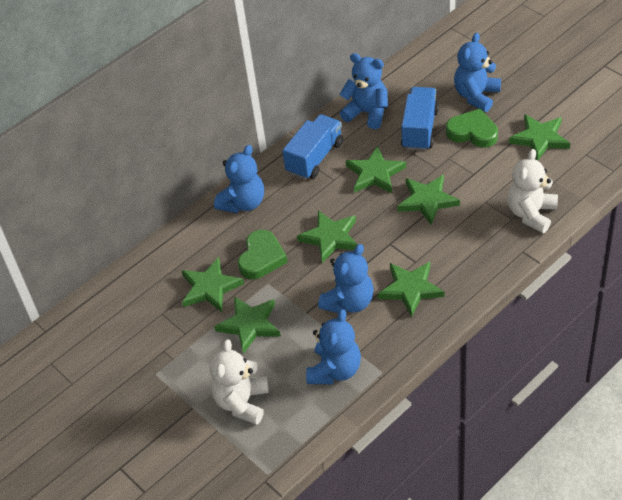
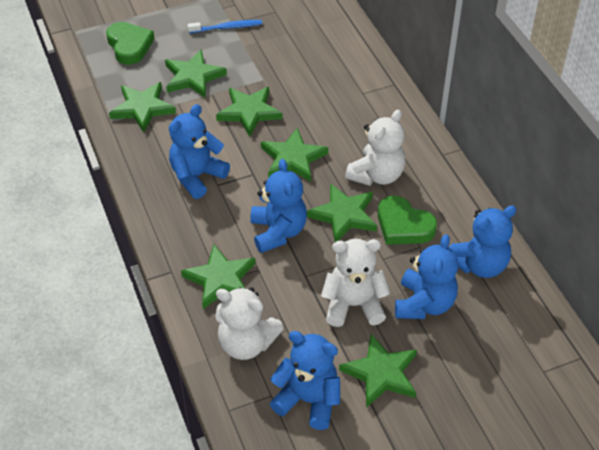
blue toothbrush: none = 0 -> [188,20,262,33] = 1
blue truck: [282,114,343,180] [401,87,439,151] = 2 -> none = 0
white teddy bear: [210,339,269,425] [507,149,558,233] = 2 -> [215,287,283,360] [321,239,391,327] [345,109,405,186] = 3

